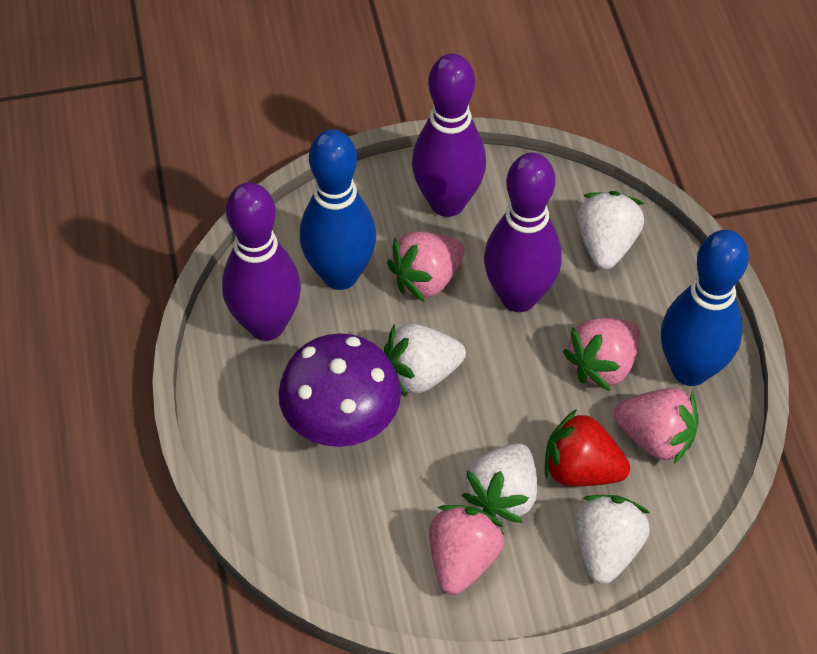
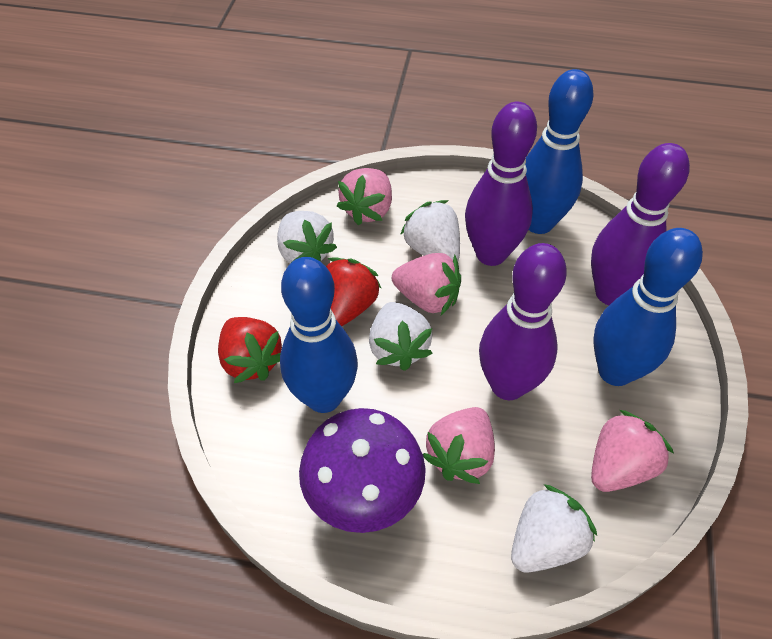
blue bowling pin: [300,129,376,290] [661,230,749,386] = 2 -> [280,257,358,413] [525,69,593,234] [593,228,703,386] = 3
red strawberry: [545,409,630,486] = 1 -> [218,317,282,383] [326,258,382,326] = 2

